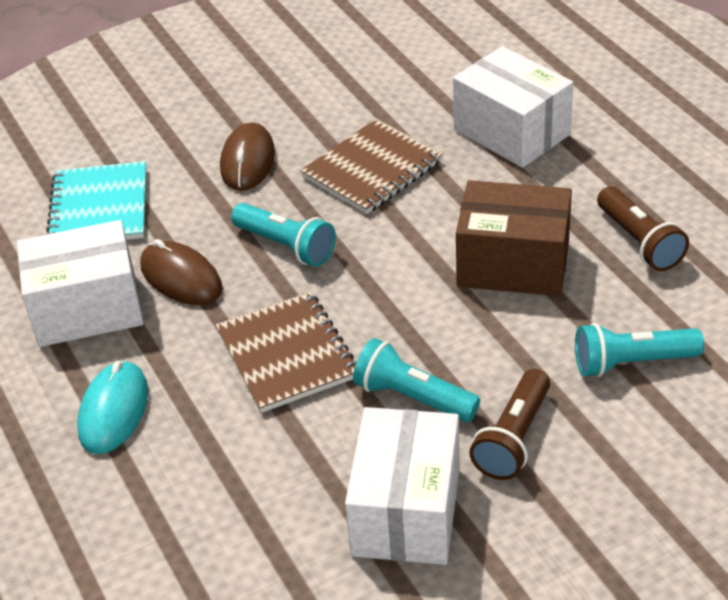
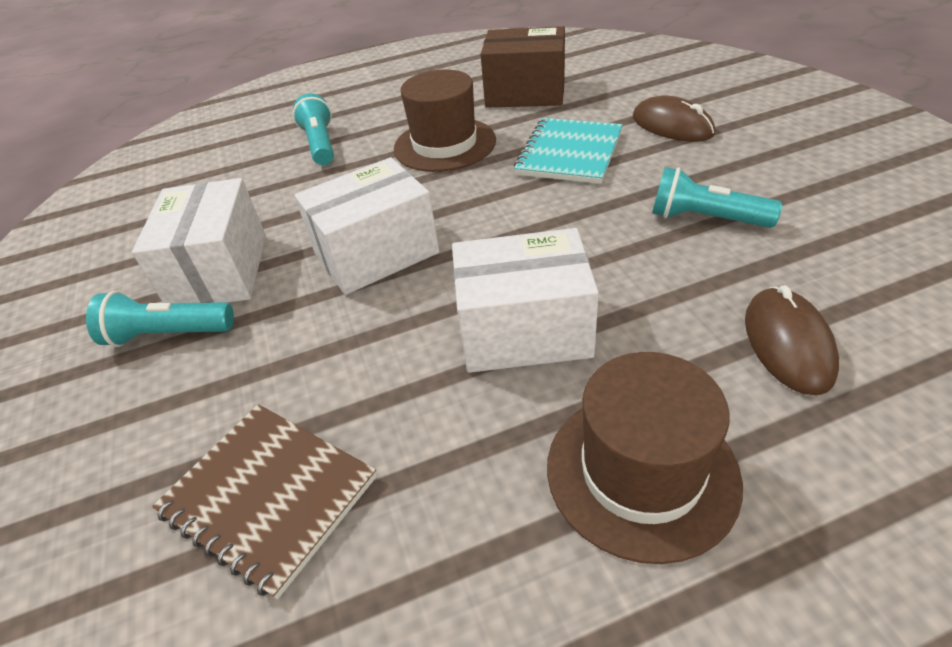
brown flashlight: [469,369,550,480] [597,186,689,271] = 2 -> none = 0
brown hat: none = 0 -> [394,69,496,172] [547,352,743,564] = 2
brown notebook: [216,292,356,413] [300,119,443,214] = 2 -> [152,404,377,599] = 1
turquoise mouse: [77,360,148,454] = 1 -> none = 0

